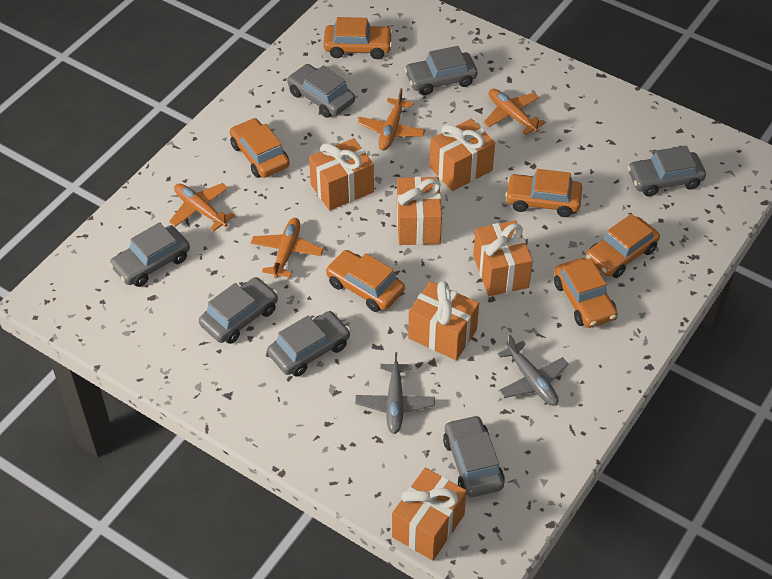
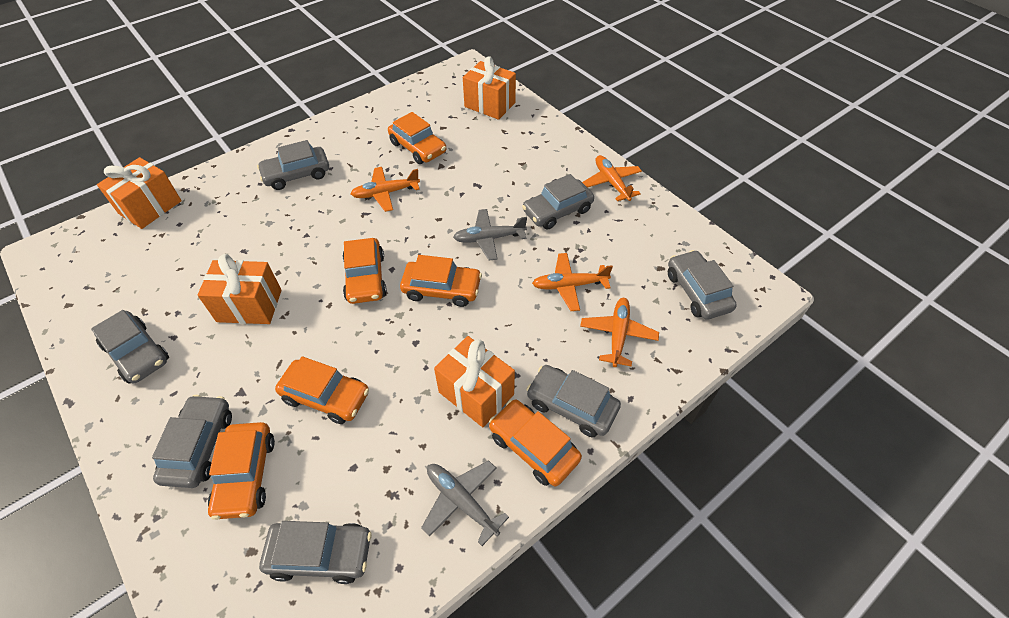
orange gift: [309,138,374,211] [392,468,467,560] [397,176,442,245] [408,281,479,360] [429,119,495,191] [473,220,533,296] = 6 -> [97,157,182,229] [198,254,282,324] [434,336,515,427] [463,56,516,120] = 4

